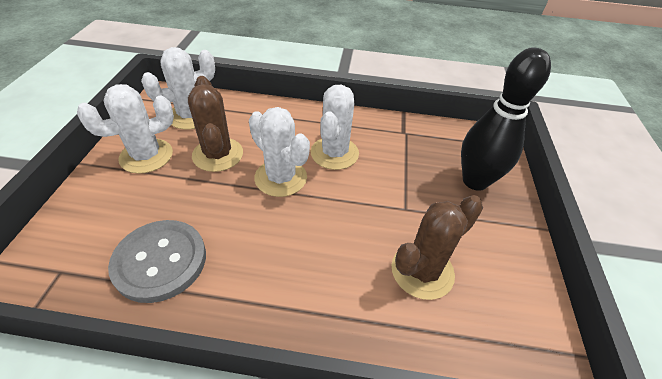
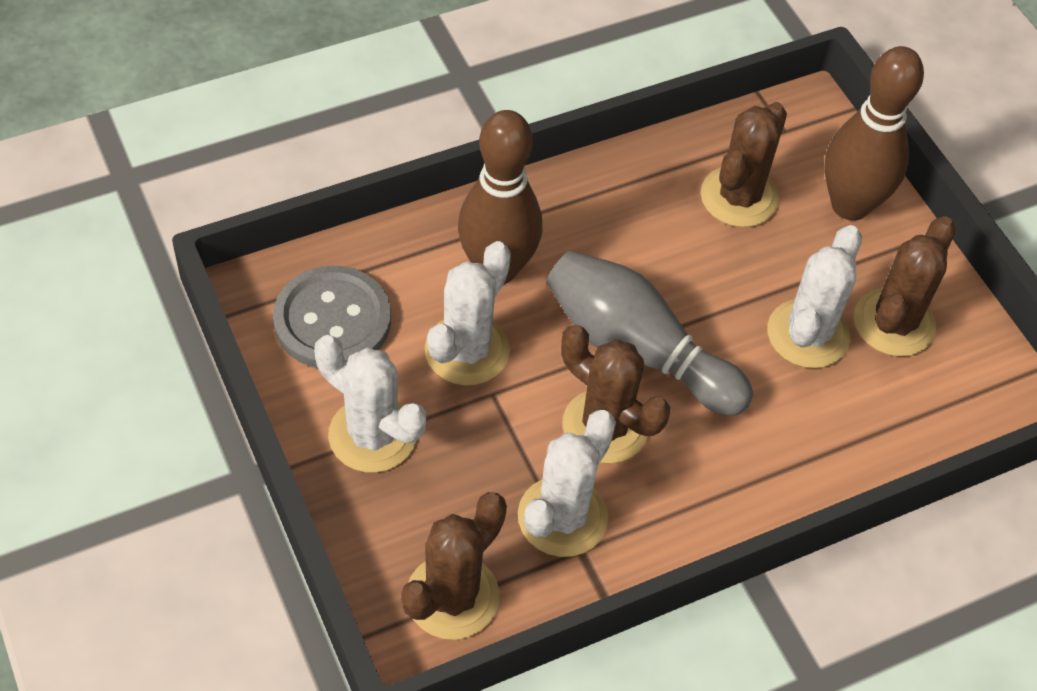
black bowling pin: [461,47,551,191] = 1 -> none = 0
brown bowling pin: none = 0 -> [458,110,543,284] [824,46,924,220] = 2
brown cactus: [188,76,243,172] [392,195,483,300] = 2 -> [401,492,507,640] [561,325,670,464] [701,102,787,227] [854,216,956,357] = 4
grey bowling pin: none = 0 -> [546,250,753,416] = 1

